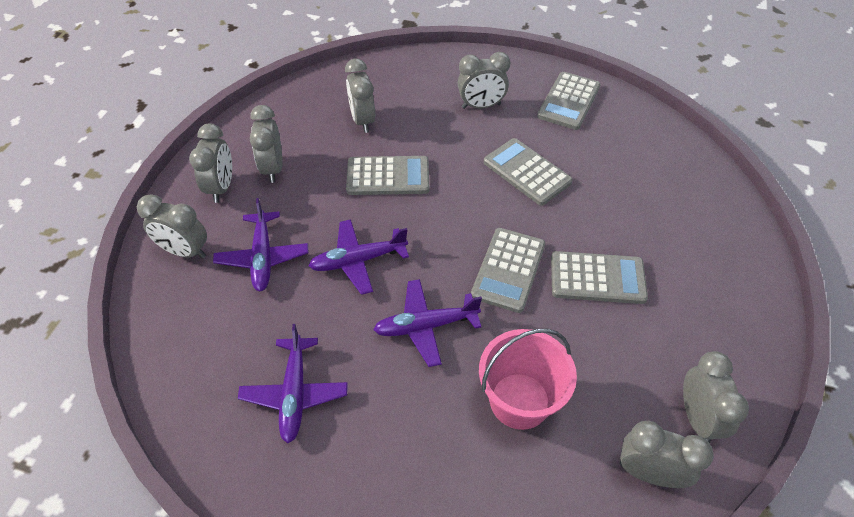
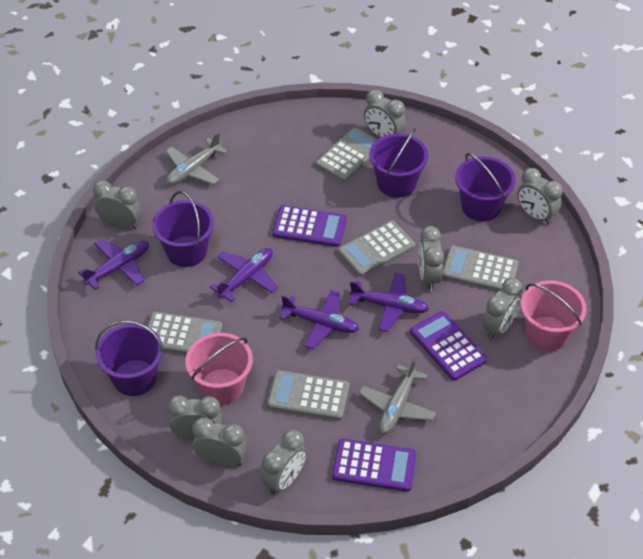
grey clock: [137,194,207,259] [189,123,232,203] [250,105,282,183] [345,59,375,133] [458,52,510,109] [620,421,714,488] [683,351,749,443] = 7 -> [93,180,141,229] [167,395,222,441] [192,417,247,467] [261,430,306,495] [364,90,405,138] [418,226,444,291] [483,278,523,340] [517,168,563,225] = 8
grey plane: none = 0 -> [165,133,227,185] [359,358,436,434] = 2
pink bucket: [479,329,577,430] = 1 -> [185,333,253,405] [521,280,587,351] = 2
purple bucket: none = 0 -> [95,320,164,396] [152,191,214,267] [369,128,428,198] [455,153,516,222] = 4
purple calculator: none = 0 -> [273,205,347,247] [332,439,416,492] [410,311,487,380] = 3

